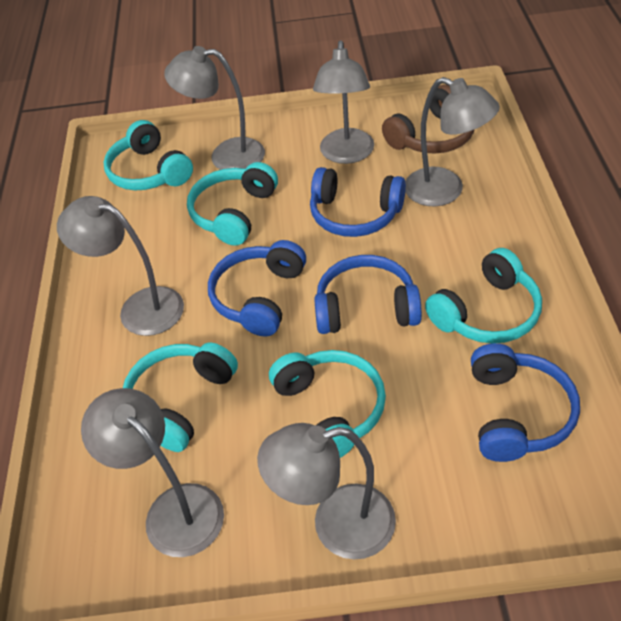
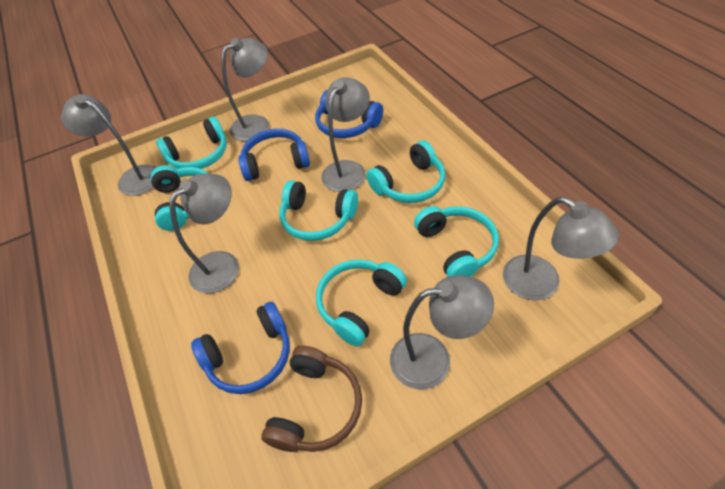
blue headphones: [208,240,306,337] [310,167,406,237] [314,255,422,334] [471,343,580,462] = 4 -> [191,302,290,394] [238,129,310,181] [315,90,383,138] = 3
turquoise headphones: [103,120,193,190] [123,342,238,452] [187,162,278,246] [269,350,386,458] [425,248,542,344] = 5 -> [151,165,209,231] [156,117,227,169] [280,180,358,241] [316,259,407,346] [367,141,445,203] [414,206,499,277] = 6

